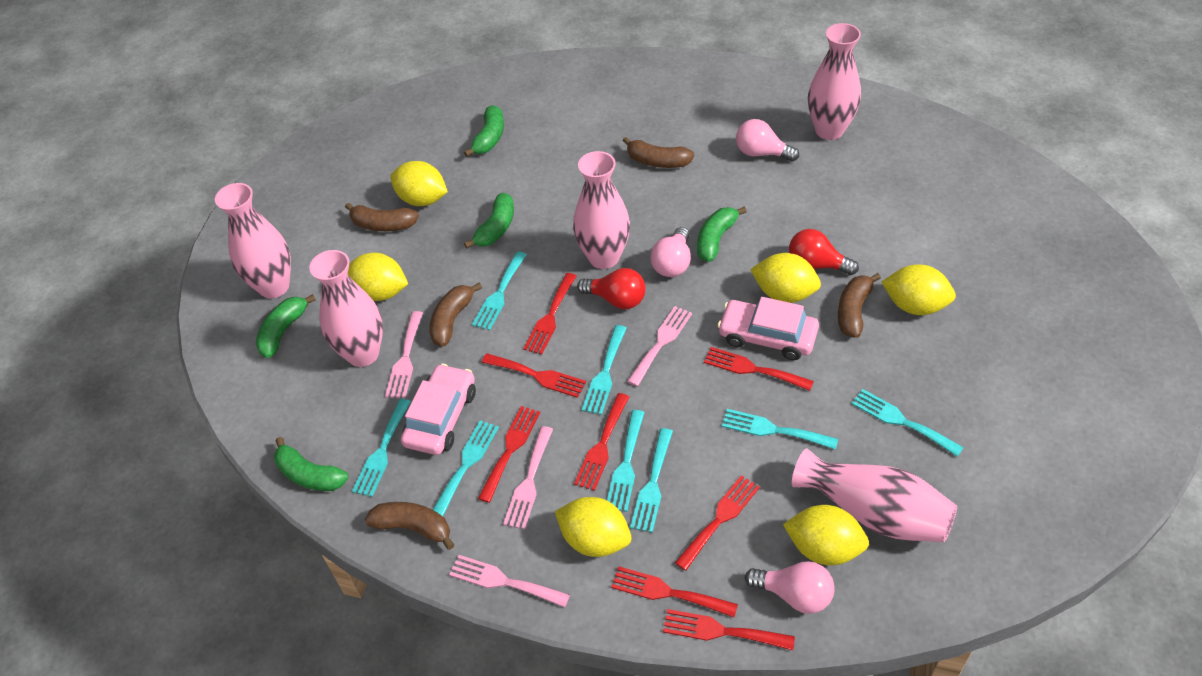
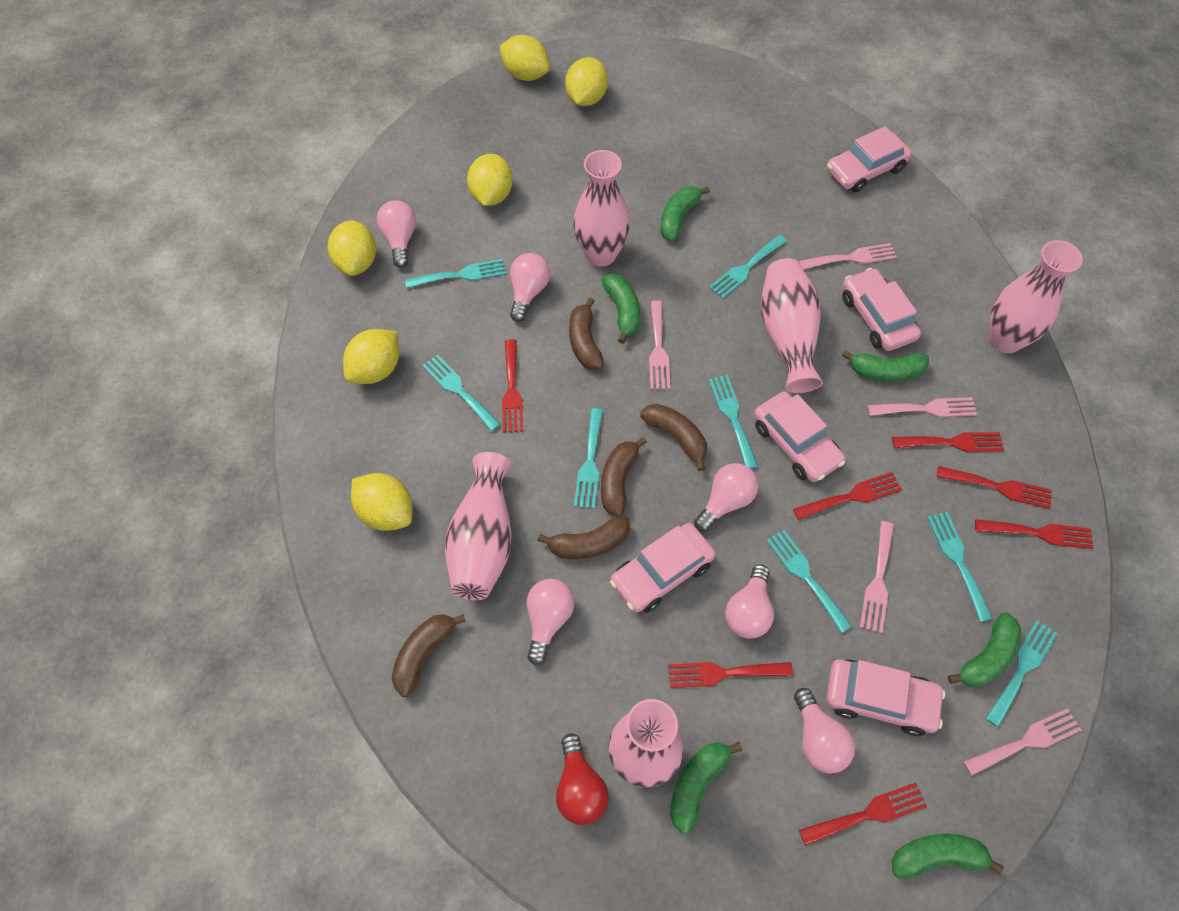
green banana: [256,294,316,358] [274,437,349,491] [464,105,504,157] [464,193,514,248] [697,207,747,262] = 5 -> [601,274,640,344] [660,186,710,241] [670,742,742,834] [842,350,929,382] [892,834,1004,878] [948,612,1021,687] = 6
pink car: [401,364,476,455] [718,297,819,360] = 2 -> [610,523,716,613] [754,392,845,482] [826,659,945,736] [827,126,912,192] [842,268,921,351] = 5
pink fork: [385,311,423,399] [449,555,570,608] [503,426,553,529] [627,306,692,386] = 4 -> [649,300,671,389] [798,243,897,270] [860,521,894,633] [868,397,977,417] [963,708,1082,776] = 5
pink light bulb: [650,227,691,277] [736,119,799,162] [745,561,835,614] = 3 -> [377,200,416,268] [510,253,550,322] [527,579,575,665] [694,463,758,532] [725,564,774,639] [794,688,855,774] = 6
red fork: [478,406,540,503] [482,353,586,398] [524,273,577,355] [574,393,629,491] [611,566,738,617] [663,609,795,650] [675,475,760,571] [704,347,814,391] = 8 -> [502,339,523,433] [668,662,793,688] [793,472,902,520] [799,783,927,846] [892,432,1004,452] [937,466,1052,509] [975,519,1093,549] = 7
red light bulb: [577,268,646,309] [789,229,859,275] = 2 -> [556,733,609,825] = 1

